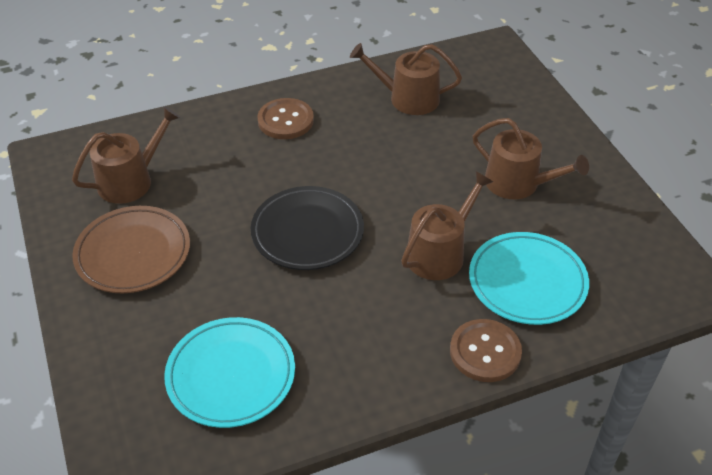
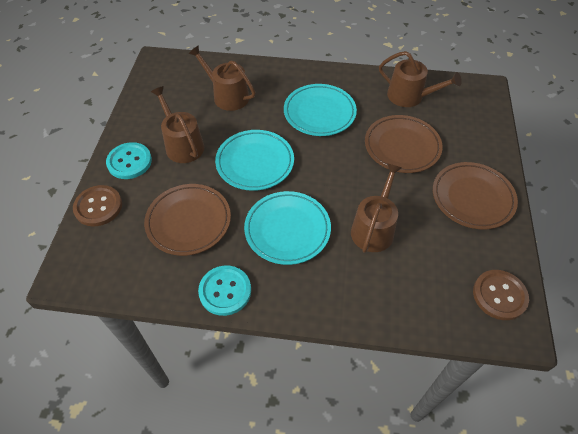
black plate: [251,186,364,270] = 1 -> none = 0
brown plate: [72,206,190,293] = 1 -> [144,184,231,256] [365,115,443,173] [433,162,518,230] = 3
turquoise button: none = 0 -> [106,142,152,179] [198,266,251,316] = 2
turquoise plate: [164,317,295,428] [469,232,589,325] = 2 -> [215,130,294,191] [244,191,331,265] [284,84,357,136] = 3

